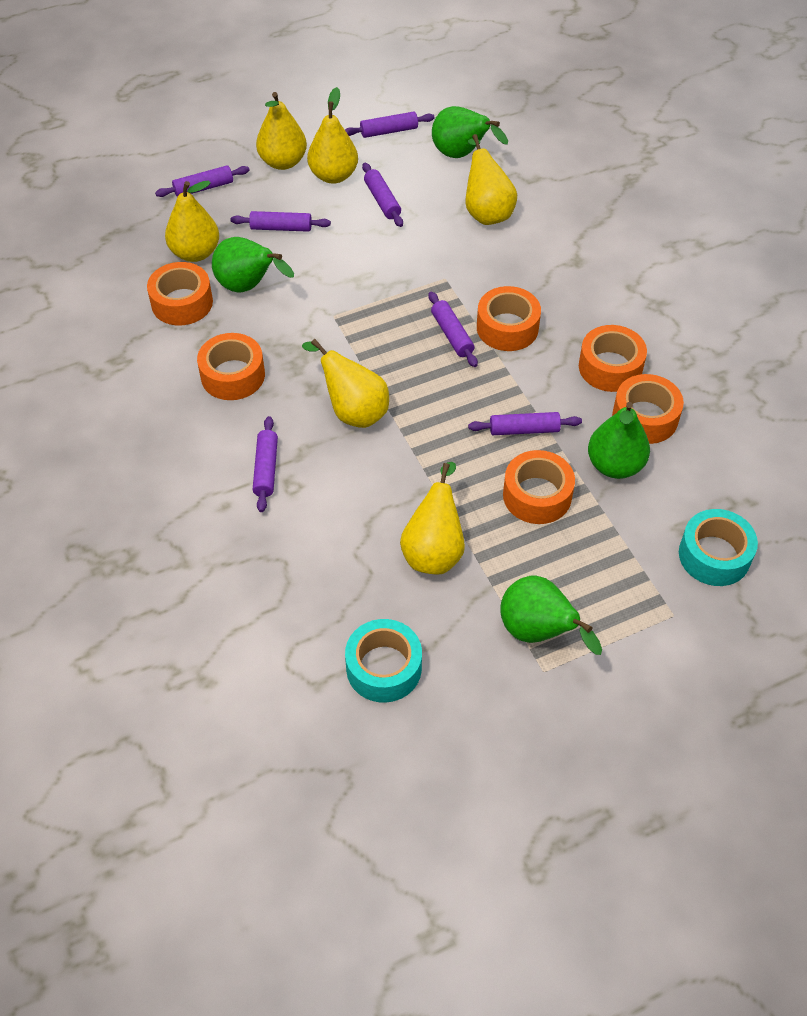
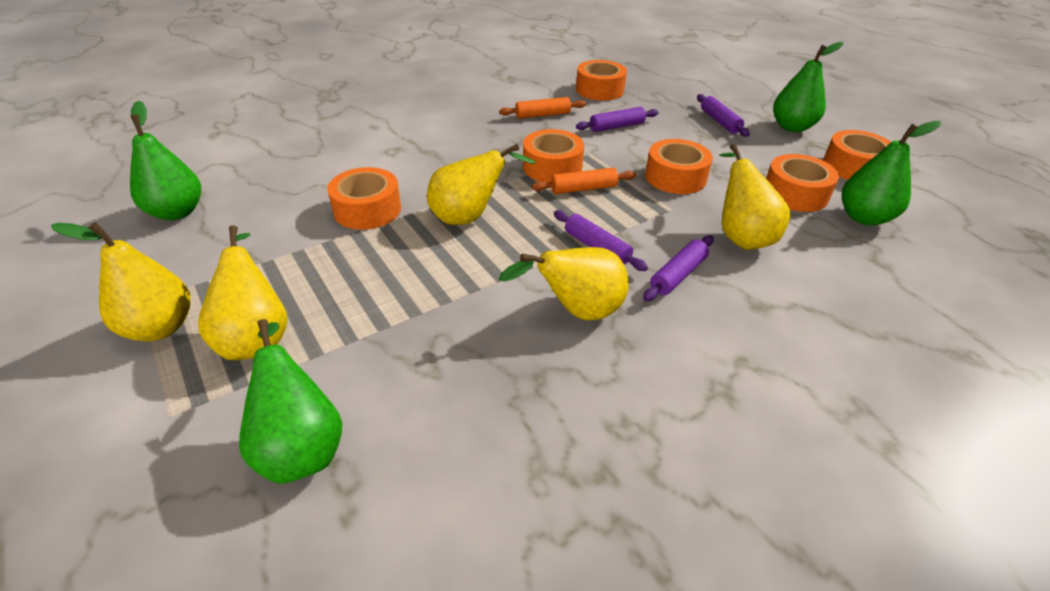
orange rolling pin: none = 0 -> [499,97,586,119] [532,168,636,194] = 2
purple rolling pin: [155,166,250,197] [231,211,331,232] [253,416,278,512] [345,112,435,138] [362,163,403,227] [429,291,478,367] [468,412,582,435] = 7 -> [554,210,648,271] [576,107,659,132] [643,235,714,302] [697,94,750,137] = 4
turquoise tape: [345,619,422,703] [679,509,758,586] = 2 -> none = 0
yellow pear: [165,181,219,262] [256,92,307,170] [302,339,389,428] [307,87,358,184] [400,462,465,575] [465,134,517,225] = 6 -> [51,222,190,341] [198,225,288,360] [427,144,536,225] [499,247,629,320] [719,144,790,250] = 5

